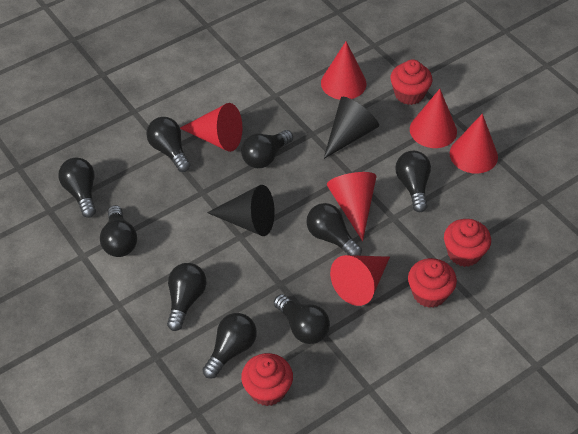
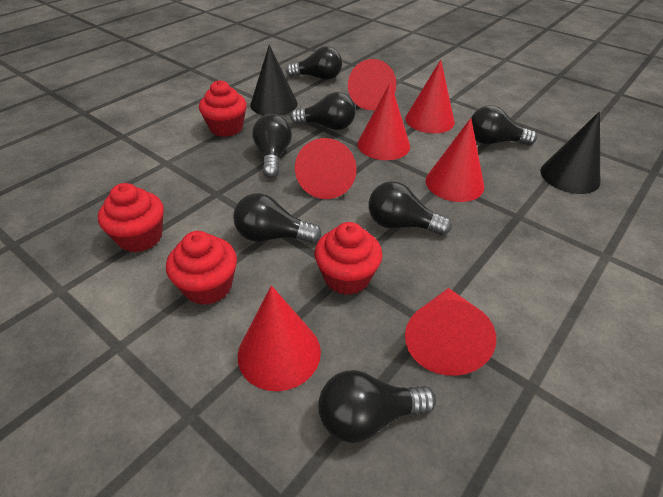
black light bulb: [58,157,96,218] [100,205,137,257] [146,117,191,172] [167,263,206,331] [202,313,257,379] [241,130,293,168] [274,294,330,344] [306,203,362,256] [395,151,431,212] = 9 -> [233,193,322,243] [252,114,292,178] [286,46,342,80] [290,92,356,130] [318,370,436,443] [368,181,452,236] [471,105,537,146] = 7
red cone: [180,103,243,152] [321,41,366,100] [327,172,377,241] [330,255,390,306] [410,89,457,148] [450,113,498,174] = 6 -> [238,285,321,391] [295,138,357,199] [348,59,396,110] [358,82,410,160] [405,60,455,133] [405,288,496,376] [426,118,484,202] = 7

